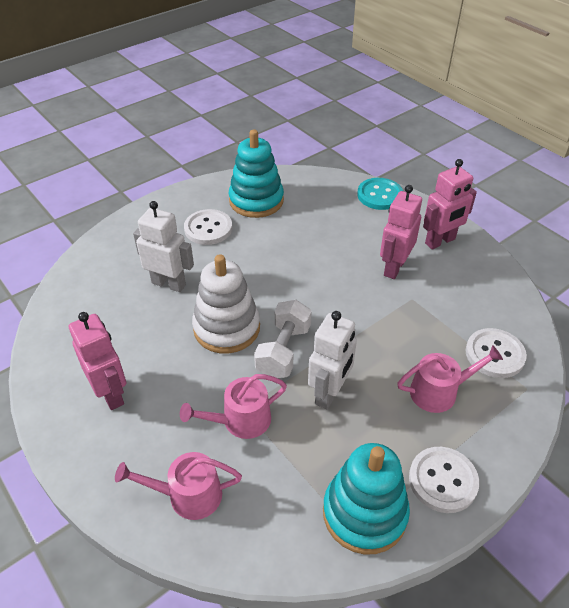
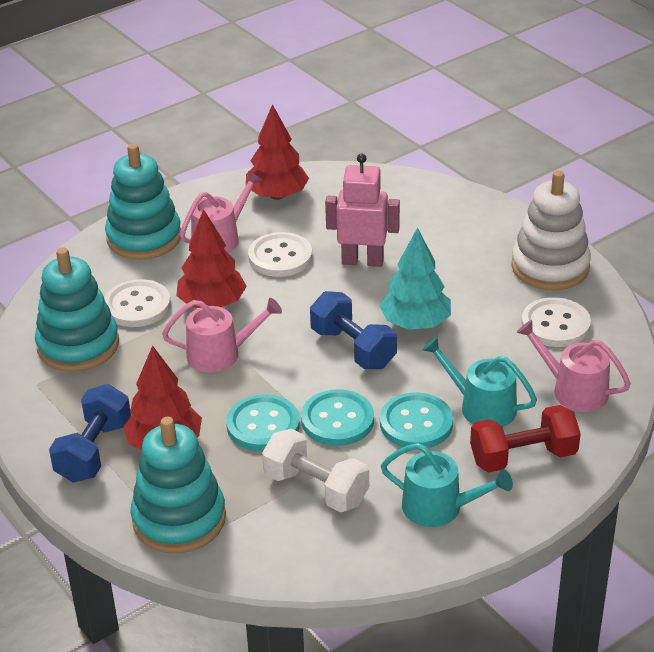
blue dumbbell: none = 0 -> [49,384,131,482] [310,291,397,369] = 2
pink robot: [69,312,126,410] [380,185,422,279] [423,159,477,249] = 3 -> [325,153,400,267] = 1
red dumbbell: none = 0 -> [470,405,581,472] = 1
red tree: none = 0 -> [123,345,202,450] [176,209,247,308] [246,104,309,200] = 3
turquoise button: [357,178,403,210] = 1 -> [226,394,300,451] [301,389,374,446] [380,392,453,448] = 3
turquoise stacking toy: [229,129,284,218] [323,443,410,555] = 2 -> [35,247,119,372] [105,144,181,260] [131,417,226,553] = 3
turquoise tree: none = 0 -> [380,227,451,330] = 1
turquoise watering can: none = 0 -> [381,443,513,527] [422,337,537,427] = 2
white robot: [133,201,194,292] [308,311,357,409] = 2 -> none = 0

